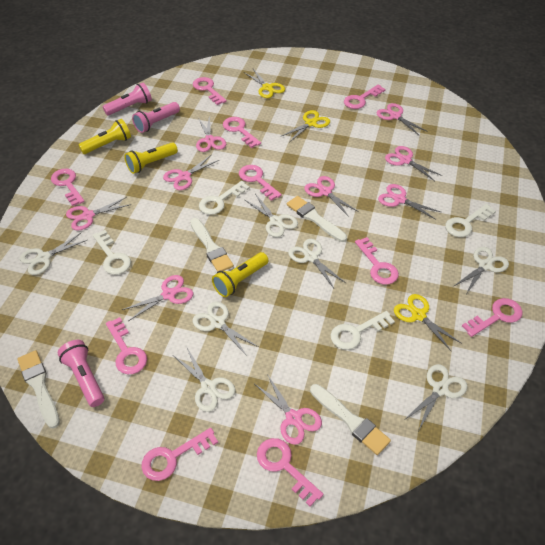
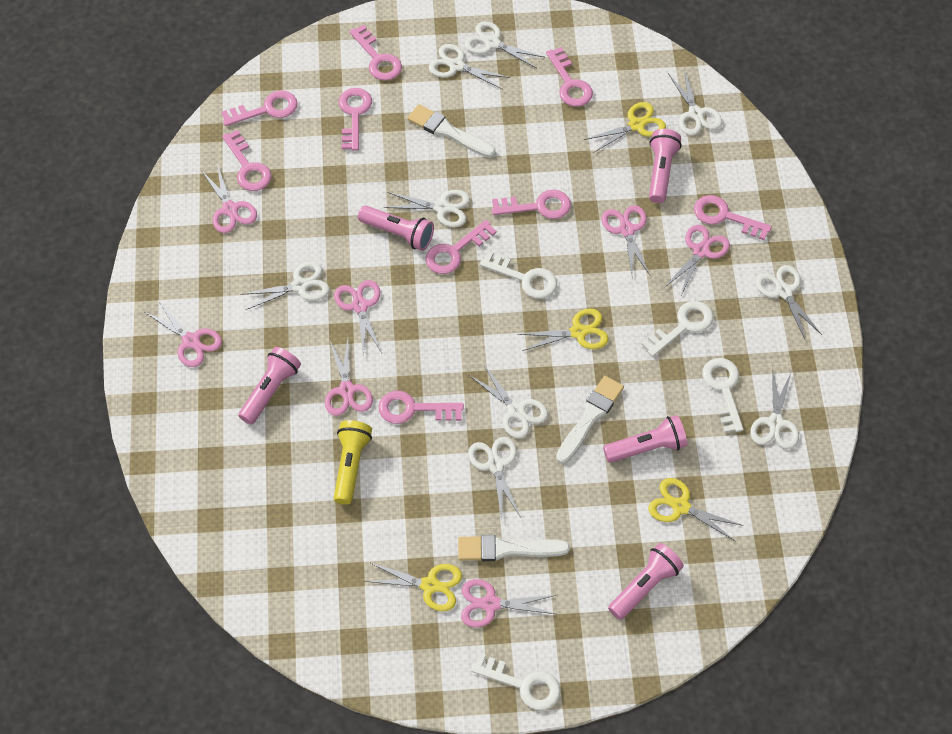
pink flashlight: [58,340,104,407] [103,83,152,116] [132,102,180,133] = 3 -> [238,347,301,425] [358,206,434,251] [603,415,687,463] [608,543,684,620] [649,129,682,203] = 5
pink key: [51,168,85,206] [106,317,147,374] [141,428,218,481] [193,77,227,105] [223,117,261,148] [239,165,282,201] [257,438,323,506] [344,85,386,109] [355,237,399,285] [462,298,523,337] = 10 -> [221,90,298,126] [222,130,272,191] [339,88,372,151] [350,25,402,81] [378,391,464,424] [425,220,497,274] [492,190,571,219] [546,47,593,107] [694,195,772,240] = 9
pink scissors: [66,197,131,231] [122,275,193,321] [163,154,219,190] [196,117,226,152] [255,374,322,445] [304,176,359,217] [376,103,426,136] [378,184,441,220] [385,146,442,181] = 9 -> [145,300,222,367] [201,163,257,233] [325,339,373,416] [334,280,382,357] [461,579,557,627] [601,205,650,276] [664,225,730,295] = 7
white brush: [17,350,60,429] [190,218,234,272] [287,196,347,242] [310,384,391,455] = 4 -> [407,104,496,158] [458,535,570,561] [556,376,624,464] = 3
white scissors: [20,232,87,275] [174,346,235,412] [192,301,258,356] [245,194,298,237] [288,239,346,288] [403,364,467,431] [454,247,509,294] = 7 -> [240,262,330,310] [384,190,470,228] [429,44,510,89] [465,21,544,68] [468,437,521,521] [469,365,548,439] [668,69,722,136] [750,368,799,449] [756,265,822,341] = 9
yellow flashlight: [79,119,131,154] [125,142,178,174] [212,252,269,297] = 3 -> [334,420,372,505] = 1
yellow scissors: [244,69,285,98] [280,110,330,142] [394,294,462,351] = 3 -> [364,562,462,612] [518,309,609,351] [584,102,666,153] [649,478,744,542] = 4

